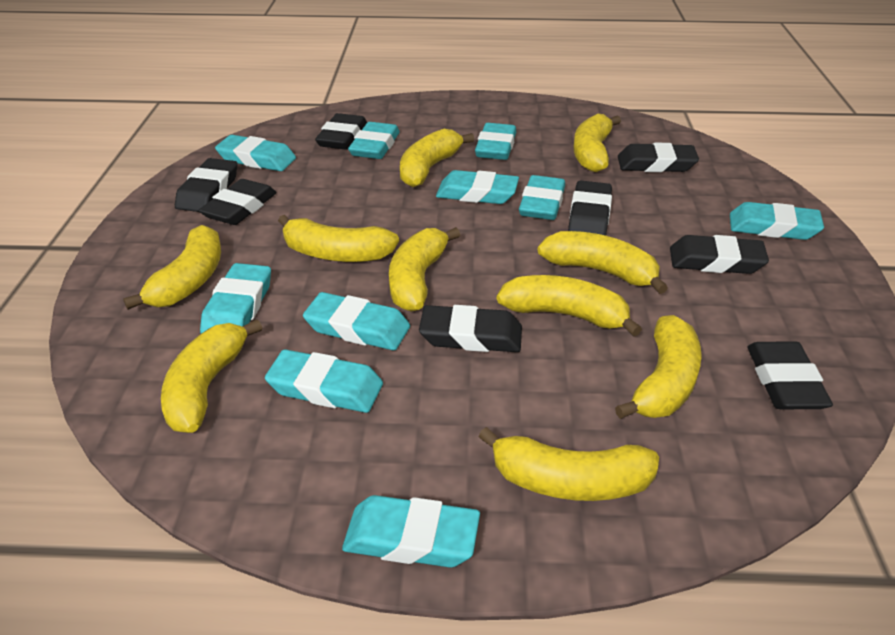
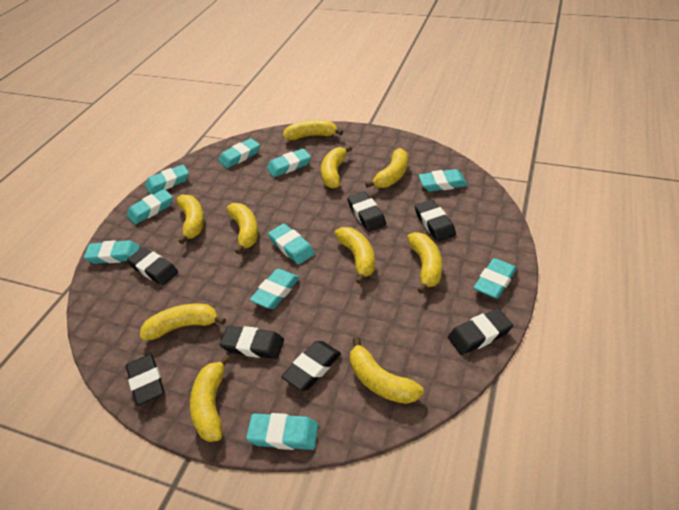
black eraser: [175,158,237,212] [198,179,277,225] [315,113,367,150] [419,305,522,352] [568,180,612,236] [618,142,699,172] [670,235,769,274] [748,341,833,409] = 8 -> [126,354,164,406] [127,247,178,285] [220,326,284,359] [281,341,341,391] [347,191,386,231] [415,200,456,242] [448,309,513,355] = 7

